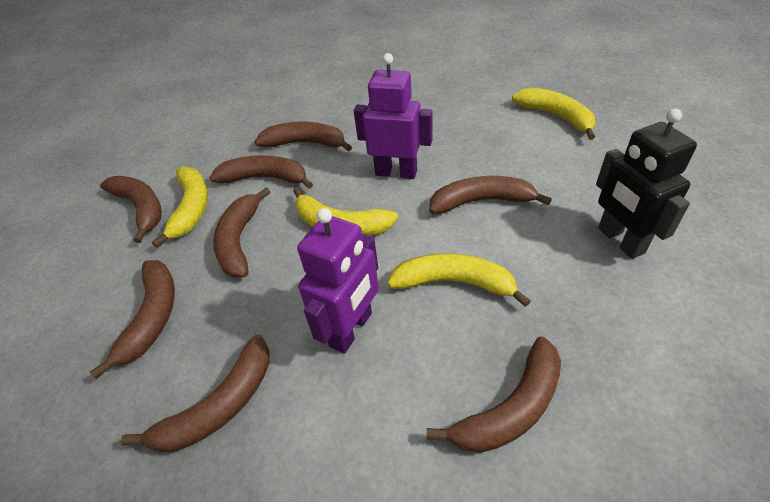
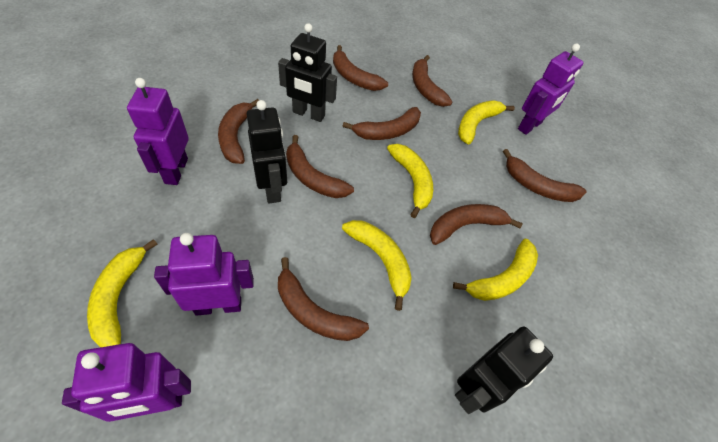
black robot: [596,109,697,259] = 1 -> [247,100,287,204] [278,23,337,122] [455,327,553,414] = 3
purple robot: [297,208,379,354] [354,53,433,179] = 2 -> [62,343,191,422] [127,78,189,185] [154,233,254,316] [518,43,583,135] = 4
yellow banana: [152,166,208,248] [293,187,398,235] [387,253,531,307] [512,88,596,140] = 4 -> [87,239,158,347] [342,220,412,311] [387,144,433,218] [453,239,538,301] [458,101,515,144] = 5

